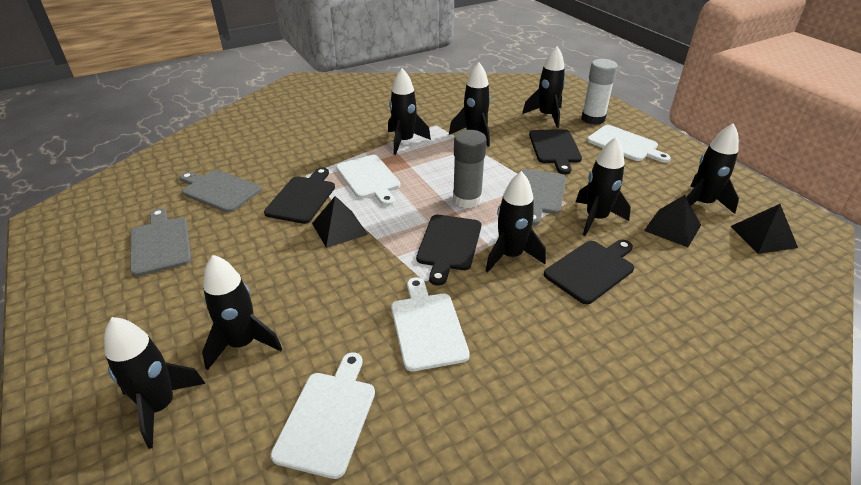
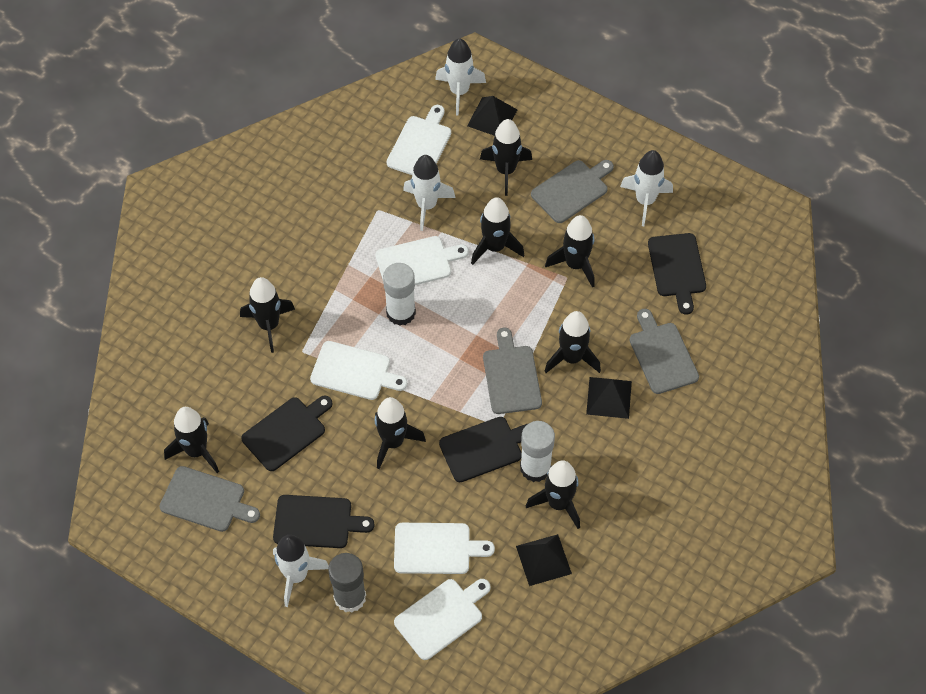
grey cutting board: [130,208,191,277] [180,170,262,213] [520,169,566,225] = 3 -> [160,466,260,532] [483,328,542,414] [531,160,614,223] [630,309,699,394] = 4
white cutting board: [270,352,375,479] [336,155,400,206] [391,277,470,371] [587,125,671,163] = 4 -> [310,341,407,400] [375,236,469,285] [386,105,451,175] [394,523,495,574] [394,579,491,660] = 5
white glue stick: [581,59,618,125] = 1 -> [383,263,416,326] [520,421,555,482] = 2
white rocket: none = 0 -> [273,535,329,607] [403,155,456,231] [435,38,486,115] [620,150,673,226] = 4

